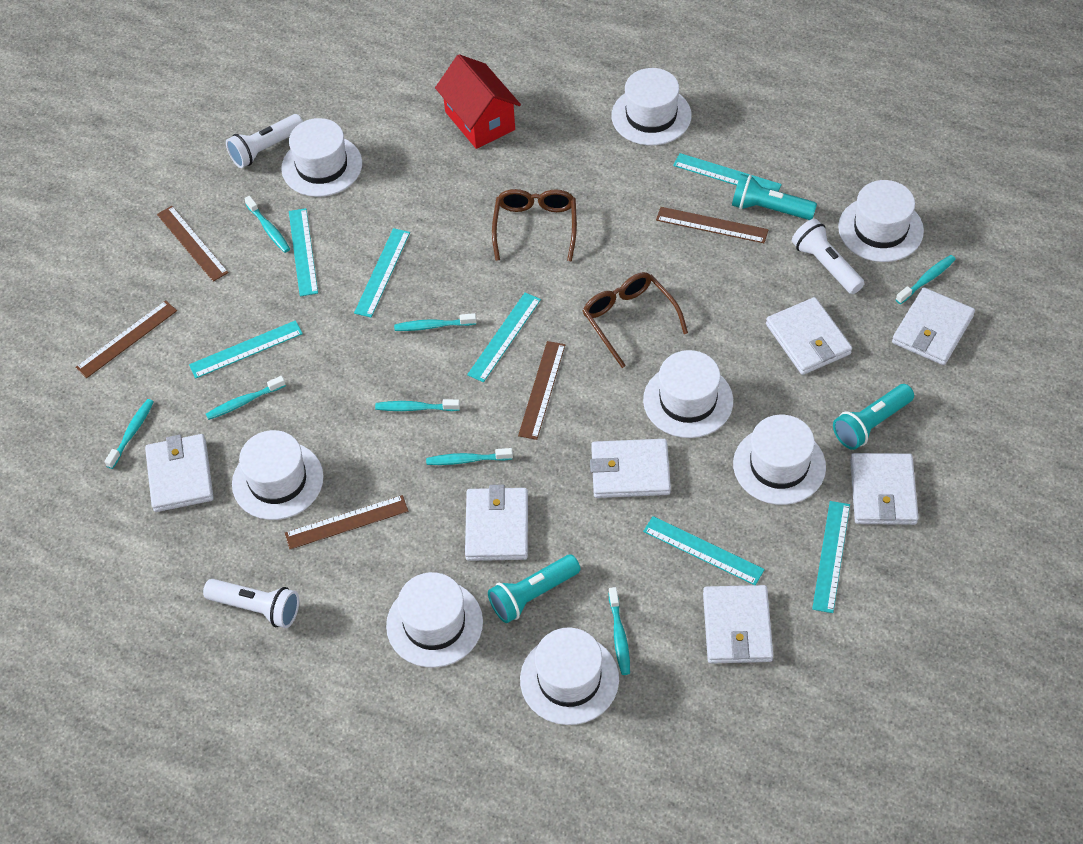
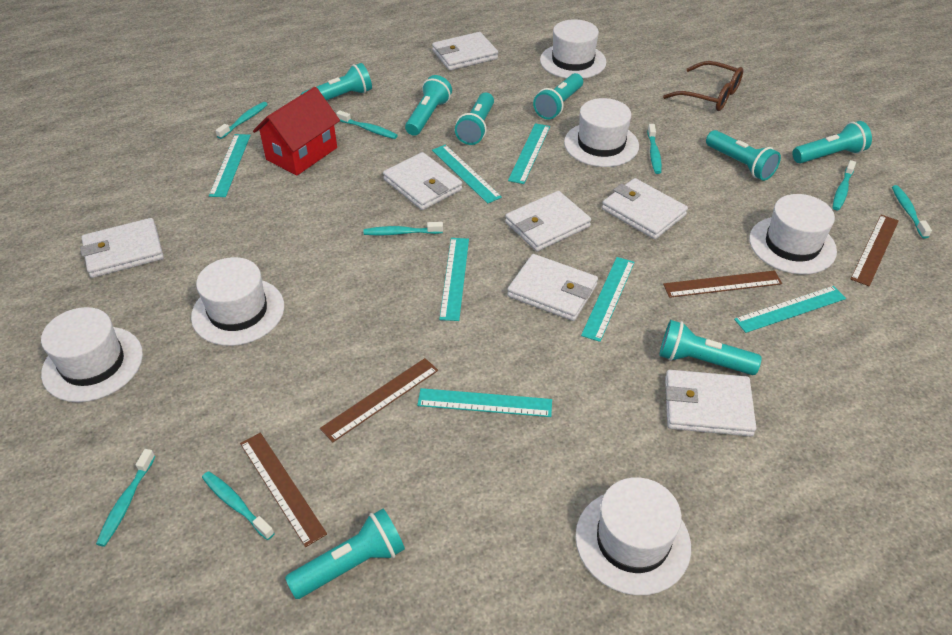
brown glasses: [492,189,577,262] [583,272,688,368] = 2 -> [663,61,743,111] = 1
brown ruler: [75,300,177,378] [157,206,229,282] [285,495,408,549] [518,341,565,440] [656,207,769,243] = 5 -> [240,433,327,547] [320,358,438,442] [663,270,782,298] [851,215,899,286] = 4
turquoise flashlight: [488,555,580,623] [732,174,817,220] [833,384,914,450] = 3 -> [285,509,405,599] [301,63,372,100] [405,75,452,136] [455,93,494,145] [533,73,583,120] [659,320,762,375] [706,130,781,181] [792,121,872,163] = 8
white flashlight: [203,579,299,628] [226,114,303,168] [792,219,865,294] = 3 -> none = 0
white hat: [232,430,324,520] [281,118,362,197] [386,572,483,668] [520,627,619,725] [611,68,692,145] [643,350,733,438] [733,415,826,505] [838,180,924,262] = 8 -> [41,307,143,402] [191,257,284,346] [540,19,606,79] [564,98,639,167] [575,477,691,595] [749,194,837,274] = 6

